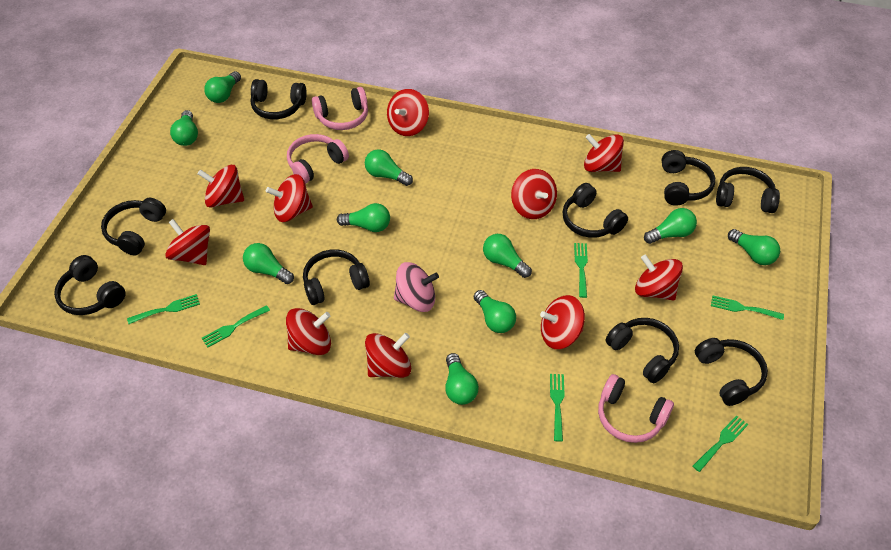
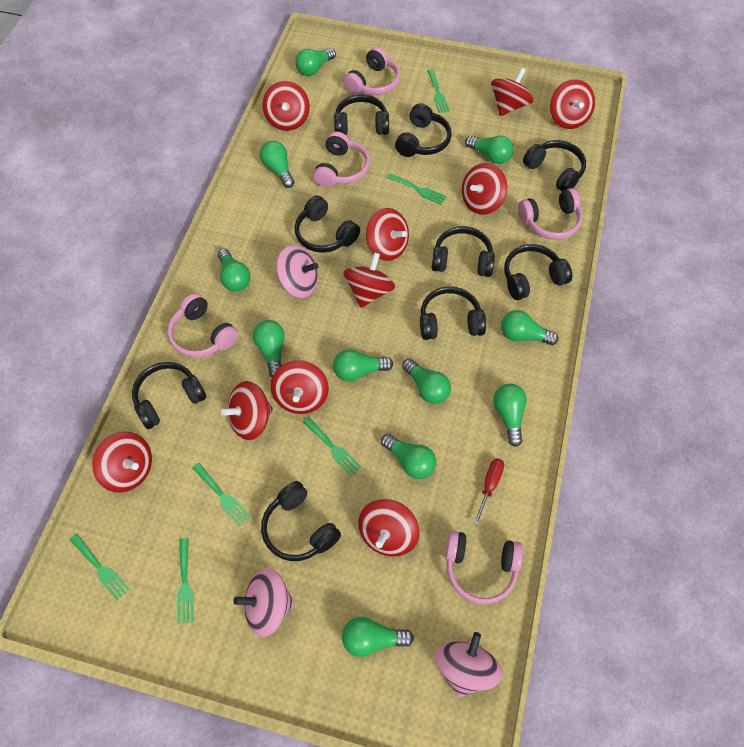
green light bulb: [170,110,198,146] [204,71,241,103] [243,243,294,284] [337,203,390,232] [365,149,413,186] [445,353,479,405] [474,290,516,333] [483,234,532,278] [644,208,697,244] [728,229,780,265] = 10 -> [218,249,251,292] [253,320,285,377] [260,141,295,188] [295,48,336,76] [333,349,393,381] [342,617,414,657] [381,434,436,479] [402,358,451,404] [465,136,513,164] [493,383,527,447] [501,310,559,345] = 11
pink headphones: [287,134,349,184] [312,87,368,130] [598,374,674,443] = 3 -> [168,293,239,358] [313,131,370,187] [343,47,400,95] [445,531,523,604] [518,188,582,240] = 5
pink spinning top: [394,262,439,312] = 1 -> [233,567,295,637] [276,245,319,298] [435,632,502,697] = 3
red screwdriver: none = 0 -> [473,458,504,525] = 1

